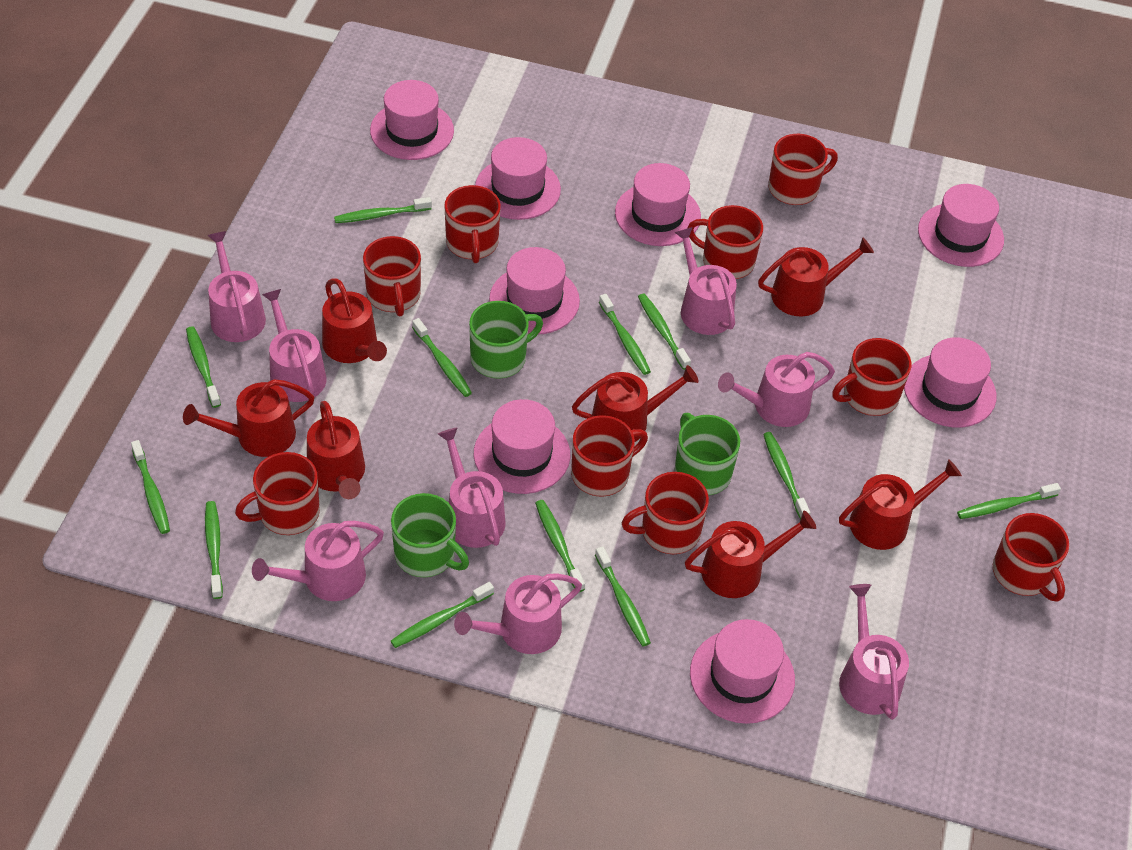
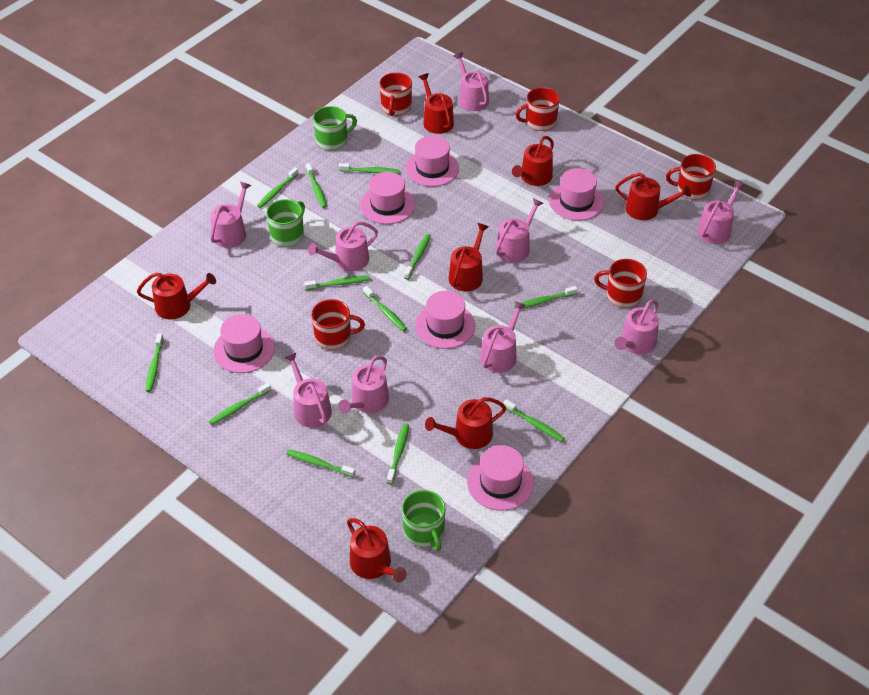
pink hat: [370,80,454,160] [474,399,570,494] [475,137,561,220] [489,247,580,334] [615,163,701,246] [690,619,795,724] [904,337,996,428] [918,184,1004,267] = 8 -> [213,314,275,373] [360,172,415,224] [406,136,459,187] [415,291,475,349] [467,445,534,511] [549,168,604,221] = 6
pink watering can: [207,231,266,342] [252,521,384,601] [262,289,326,402] [438,427,506,548] [454,573,582,654] [674,227,737,335] [718,352,835,427] [839,584,909,720] = 8 -> [210,182,251,248] [284,353,332,428] [308,221,378,271] [338,356,389,413] [453,52,489,111] [480,300,526,373] [496,198,543,263] [614,300,659,354] [697,181,745,244] = 9
red mug: [235,452,320,535] [363,236,421,317] [445,185,501,263] [571,415,648,497] [622,472,709,554] [688,205,763,279] [768,134,838,205] [832,338,911,416] [993,513,1069,602] = 9 -> [311,299,365,350] [380,72,412,116] [516,87,560,131] [594,259,647,308] [666,154,716,200] = 5

